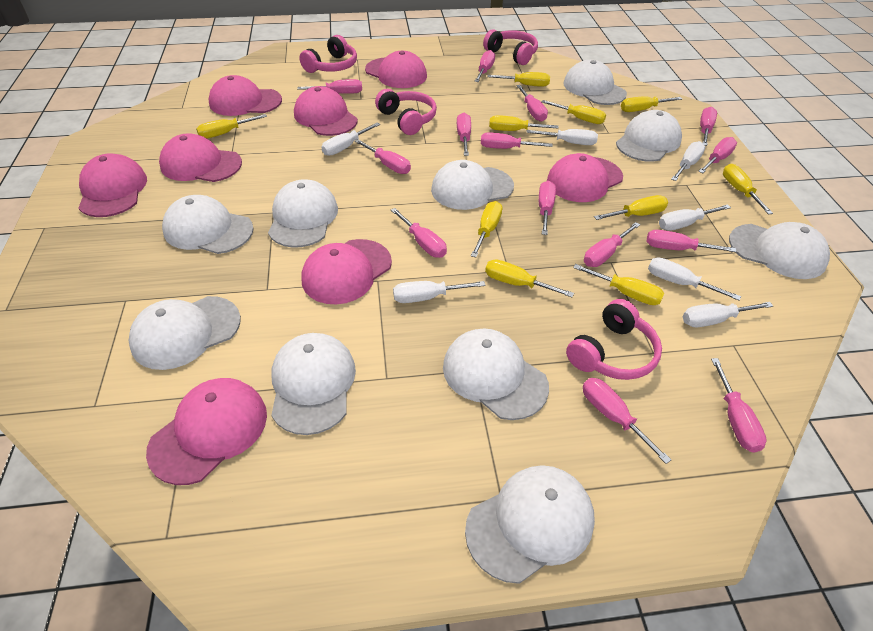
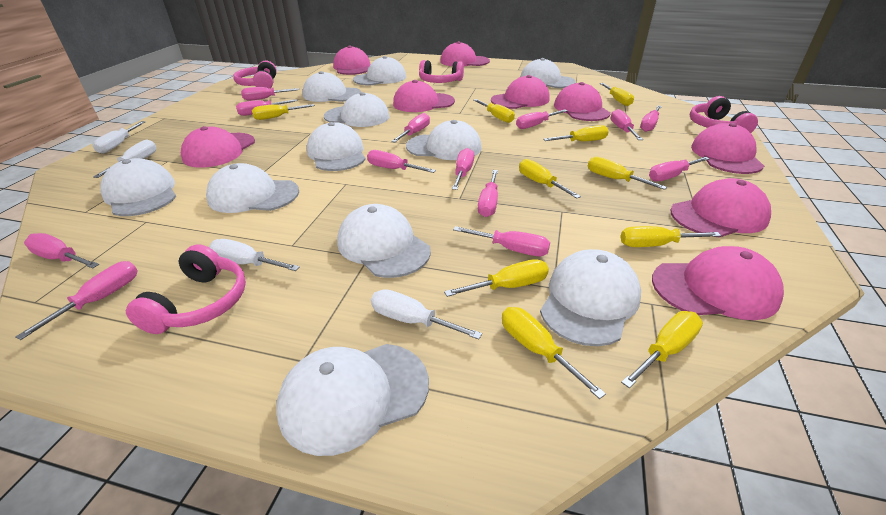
pink cap: [78,154,147,217] [146,378,267,485] [159,133,242,182] [208,75,282,116] [294,86,358,136] [301,239,392,304] [365,51,427,88] [547,153,623,202] = 8 -> [181,126,255,168] [333,46,371,75] [393,80,455,112] [440,41,490,66] [491,75,549,109] [554,82,611,121] [652,246,784,320] [670,178,771,238] [691,123,764,174] = 9
pink screwdriver: [297,79,362,94] [355,139,411,174] [391,208,447,258] [457,113,471,156] [474,50,495,82] [481,132,553,149] [517,85,548,122] [539,181,556,235] [583,378,671,464] [584,222,640,267] [646,230,736,252] [698,137,737,173] [700,107,717,146] [711,358,767,453] = 14 -> [16,261,138,340] [24,233,99,268] [236,99,298,116] [241,87,299,101] [367,150,436,173] [391,113,430,142] [452,148,474,190] [453,226,550,256] [478,170,498,217] [516,109,567,129] [610,109,643,140] [640,106,662,132] [649,157,710,181] = 13
white cap: [128,296,241,370] [162,195,253,254] [268,179,338,248] [271,333,356,435] [431,160,514,210] [443,329,549,420] [465,465,595,584] [563,60,627,105] [616,110,682,162] [729,222,830,279] = 10 -> [100,158,176,216] [206,163,299,213] [277,344,429,456] [302,71,361,102] [307,122,366,171] [324,92,390,127] [337,204,431,278] [353,56,406,86] [406,120,482,160] [521,58,576,88] [540,249,641,346] = 11
white screwdriver: [321,123,380,156] [393,281,486,303] [526,129,598,145] [648,258,741,301] [659,204,731,230] [671,141,705,181] [683,302,773,327] = 7 -> [92,121,145,154] [93,140,156,178] [209,239,300,271] [371,289,482,340] = 4

